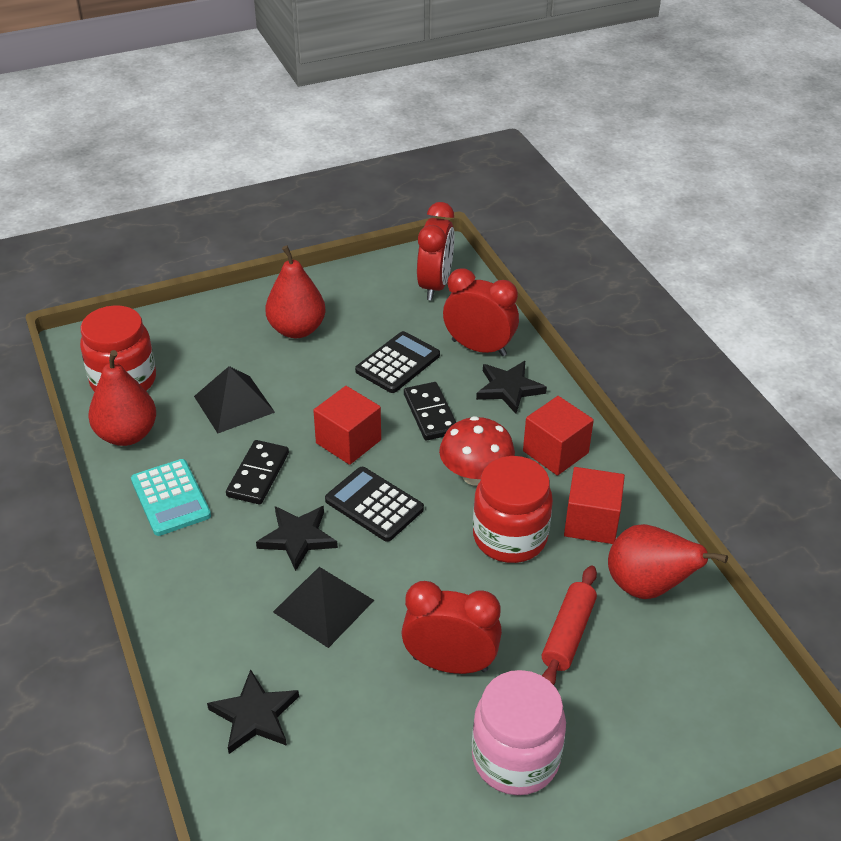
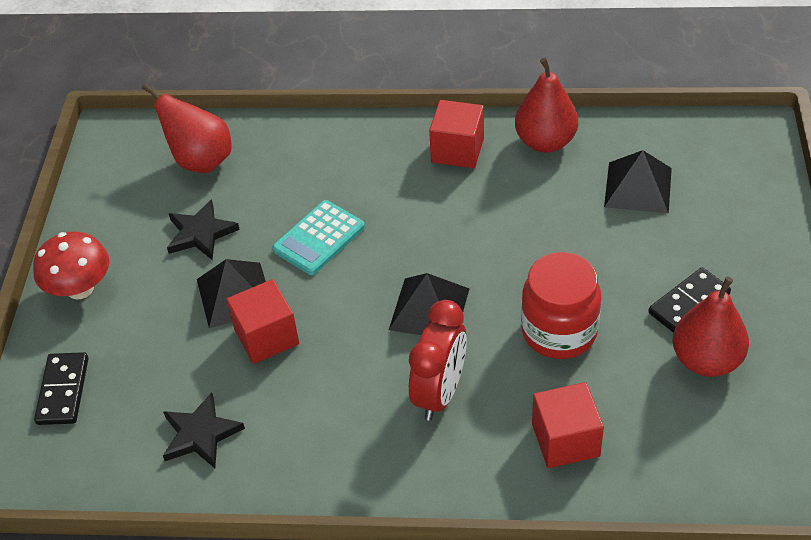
black calculator: [325,467,424,542] [355,331,440,393] = 2 -> none = 0
black pyramid: [194,366,275,433] [273,567,374,648] = 2 -> [197,259,266,328] [389,273,469,335] [604,150,672,213] = 3
black star: [207,669,299,754] [256,506,338,571] [476,361,547,414] = 3 -> [163,393,245,468] [167,199,240,260] = 2
pink jar: [472,670,566,795] = 1 -> none = 0
red clock: [402,581,502,674] [417,202,454,300] [443,268,519,356] = 3 -> [409,300,467,420] = 1
red jar: [80,305,156,392] [473,456,553,563] = 2 -> [521,252,601,359] = 1
red rolling pin: [542,565,597,685] = 1 -> none = 0

